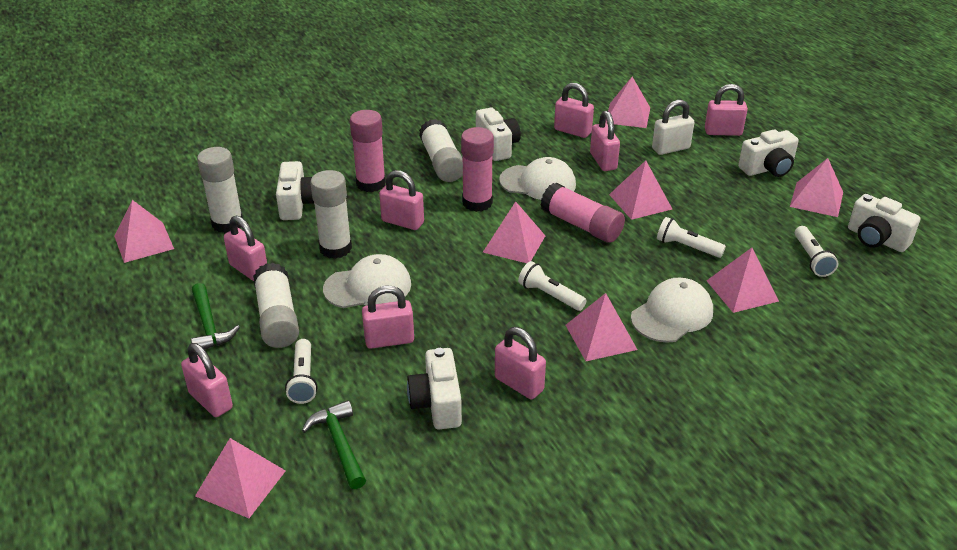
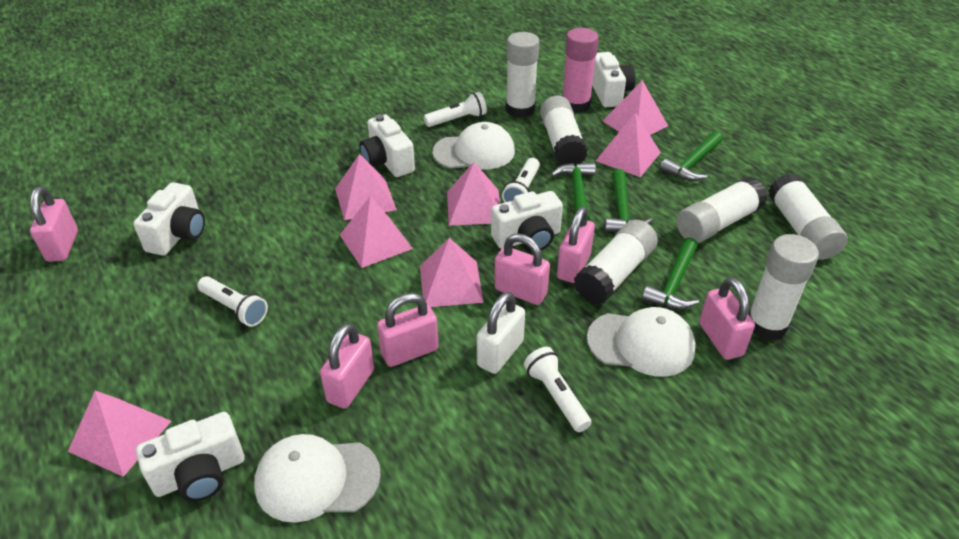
green hammer: [191,283,240,350] [302,400,366,489] = 2 -> [551,162,596,221] [604,169,653,232] [642,237,699,310] [660,131,723,181] = 4
pink glue stick: [350,110,386,192] [461,127,494,212] [541,183,625,243] = 3 -> [562,28,599,113] = 1
pink padlock: [181,343,233,417] [224,216,267,281] [362,286,414,349] [379,170,424,230] [495,327,546,400] [554,83,594,138] [590,111,620,171] [705,84,748,136] = 8 -> [30,186,78,262] [320,323,374,409] [377,293,439,367] [494,233,550,305] [557,207,595,283] [699,277,755,360] = 6
pink pyramid: [114,200,174,263] [195,438,286,518] [483,201,545,263] [566,293,637,361] [605,77,650,128] [609,160,672,220] [707,248,779,313] [790,158,843,217] = 8 -> [68,391,171,477] [335,154,397,220] [340,196,413,268] [420,238,484,307] [447,162,500,225] [596,112,661,177] [603,80,668,135] = 7
white glue stick: [197,147,243,233] [253,263,299,348] [310,170,352,259] [419,119,463,182] = 4 -> [506,32,539,118] [540,96,588,166] [574,220,658,305] [676,177,767,243] [748,234,819,340] [769,173,848,260] = 6

